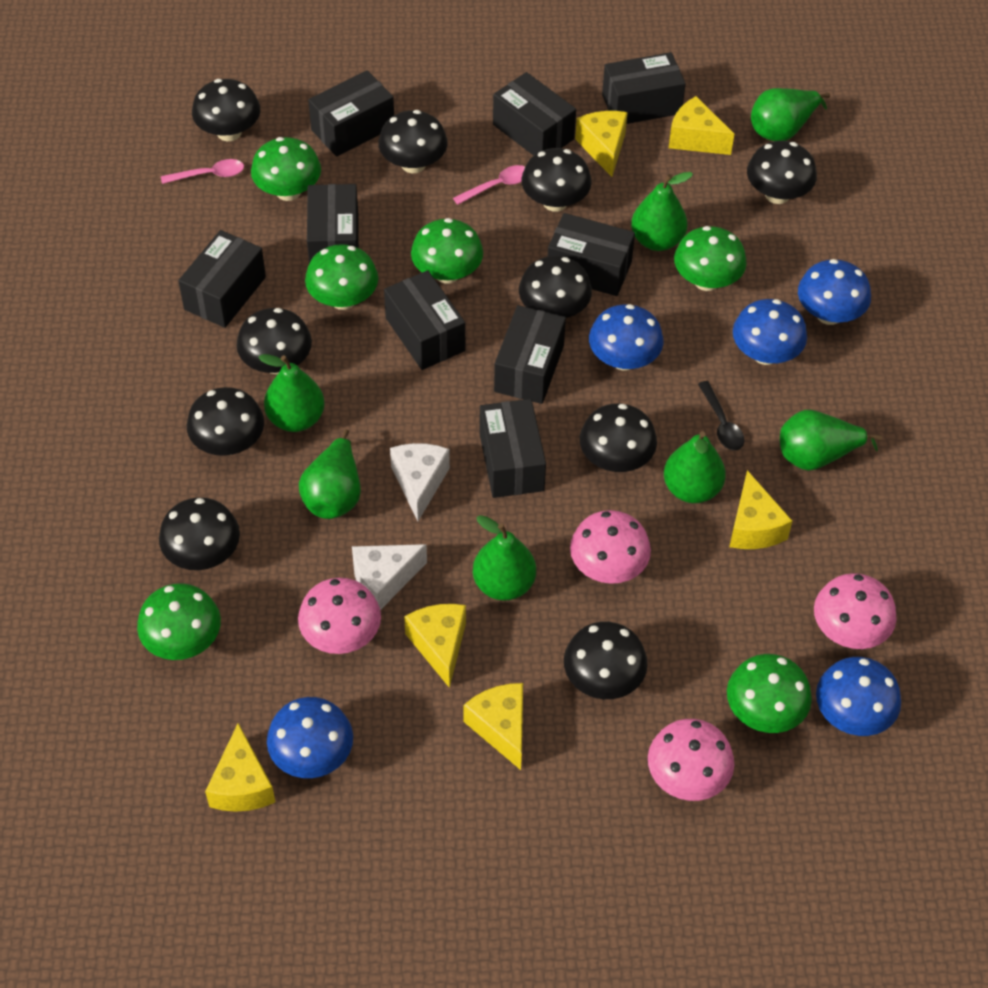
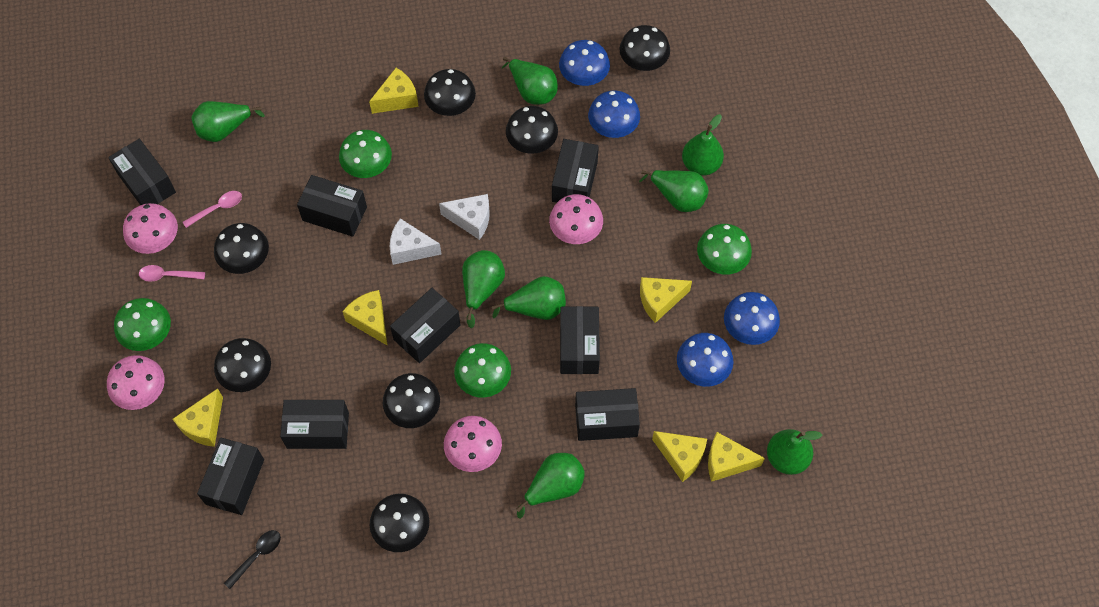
black box: [178,230,266,328] [307,184,359,263] [308,70,394,157] [384,270,465,370] [479,399,546,498] [493,72,576,156] [494,305,566,404] [548,213,635,296] [602,52,686,124] = 9 -> [108,139,176,205] [197,437,264,515] [280,400,349,449] [297,175,367,237] [390,288,460,363] [552,139,599,203] [560,306,600,374] [575,388,640,441] = 8
black mushroom: [159,497,240,570] [187,387,264,456] [192,79,260,141] [236,308,312,374] [378,110,448,173] [519,256,592,318] [521,148,592,212] [564,621,648,699] [580,404,657,472] [747,141,817,204] = 10 -> [214,223,269,274] [214,338,271,392] [370,494,429,552] [383,373,440,428] [424,69,476,116] [506,106,558,154] [619,25,670,71] = 7
blue mushroom: [267,697,353,778] [589,304,664,371] [733,299,807,365] [798,259,871,325] [816,657,901,736] = 5 -> [559,40,610,86] [588,91,640,138] [677,333,734,387] [724,292,780,345] = 4
green mushroom: [137,583,221,660] [251,137,321,201] [305,244,378,310] [411,218,483,284] [674,226,747,291] [727,654,812,733] = 6 -> [114,298,171,351] [339,130,392,178] [454,343,511,398] [697,224,752,275] = 4
green pear: [259,354,325,432] [299,429,361,519] [473,515,536,601] [631,172,693,251] [664,431,726,503] [751,88,830,141] [780,410,882,471] = 7 -> [192,101,265,142] [462,250,505,328] [492,276,566,320] [502,57,558,105] [516,453,585,519] [639,170,709,212] [682,114,724,176] [767,429,822,475] = 8

